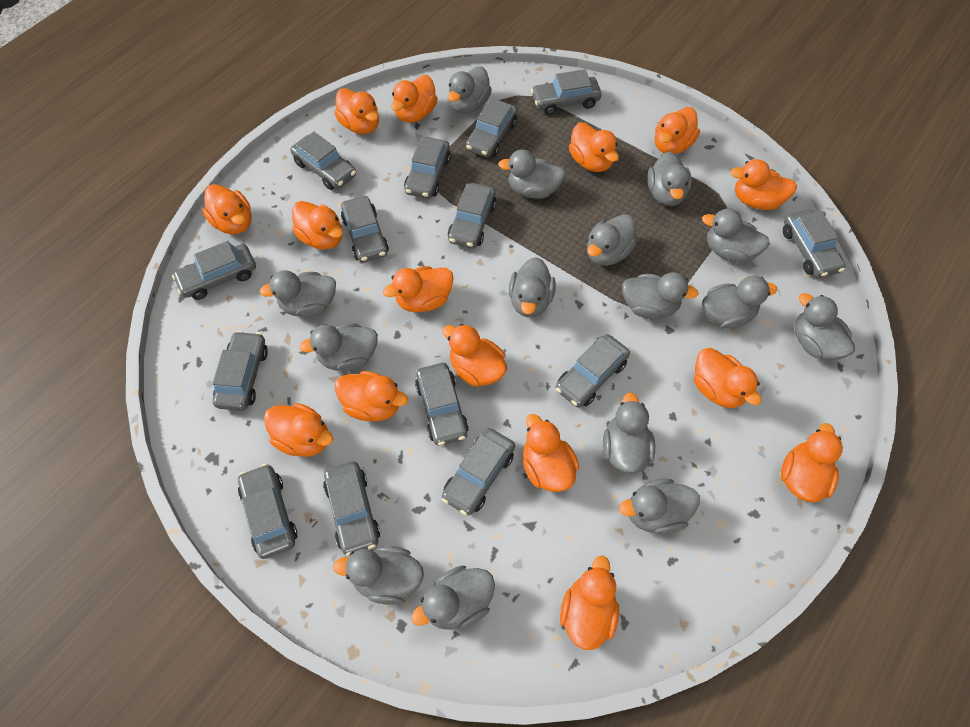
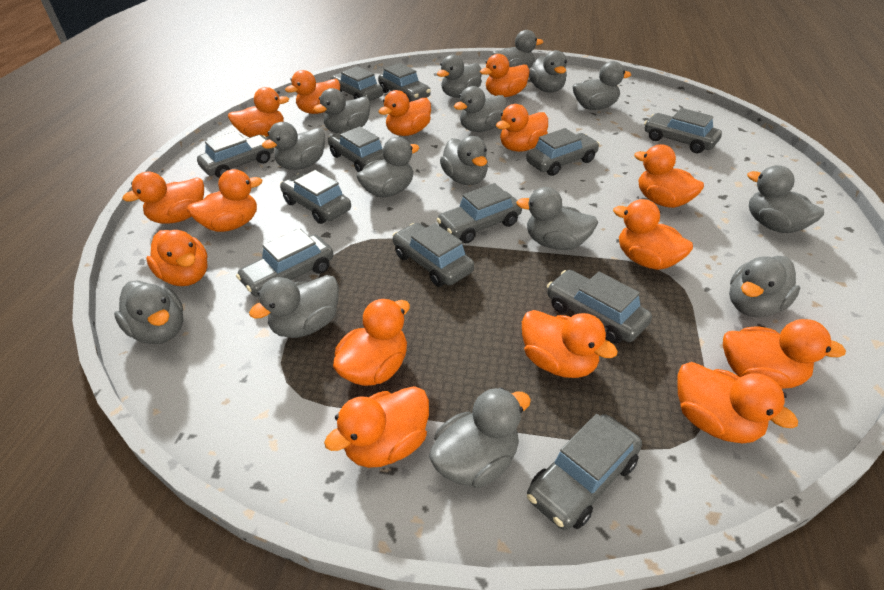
grey car: [172,241,256,300] [212,331,268,411] [238,464,297,559] [291,132,356,190] [323,462,380,556] [341,196,389,263] [404,137,451,199] [415,363,469,446] [442,428,515,515] [448,183,496,248] [466,98,517,158] [531,69,602,115] [556,334,630,407] [783,210,845,278] = 14 -> [197,131,274,178] [236,228,334,297] [280,170,351,224] [328,126,384,172] [330,66,383,101] [378,63,431,102] [392,223,474,287] [436,183,522,243] [526,128,600,176] [527,414,642,530] [547,270,652,344] [644,108,722,153] = 12

